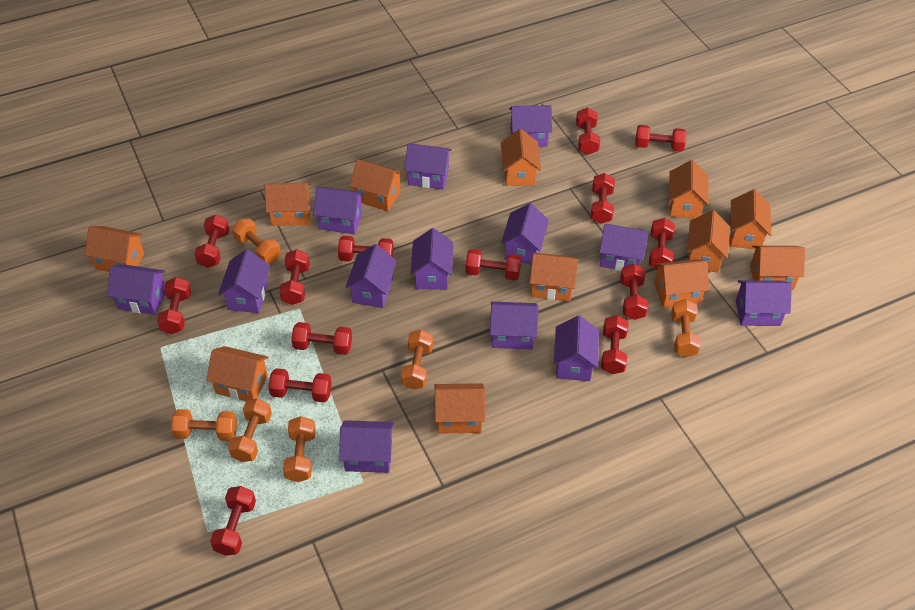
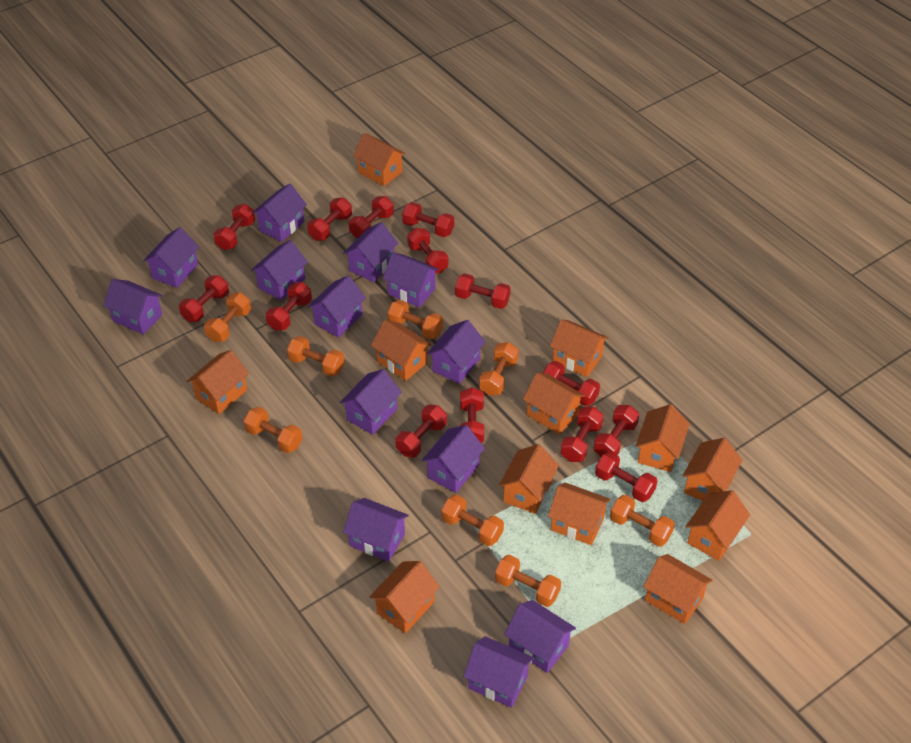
orange dumbbell: [171,409,237,441] [228,398,272,462] [232,218,281,263] [283,416,316,482] [401,330,433,390] [671,299,701,357] = 6 -> [204,293,251,342] [244,407,303,453] [287,336,345,377] [387,300,443,339] [441,495,504,546] [479,342,519,396] [495,555,561,607] [610,495,675,547] = 8

